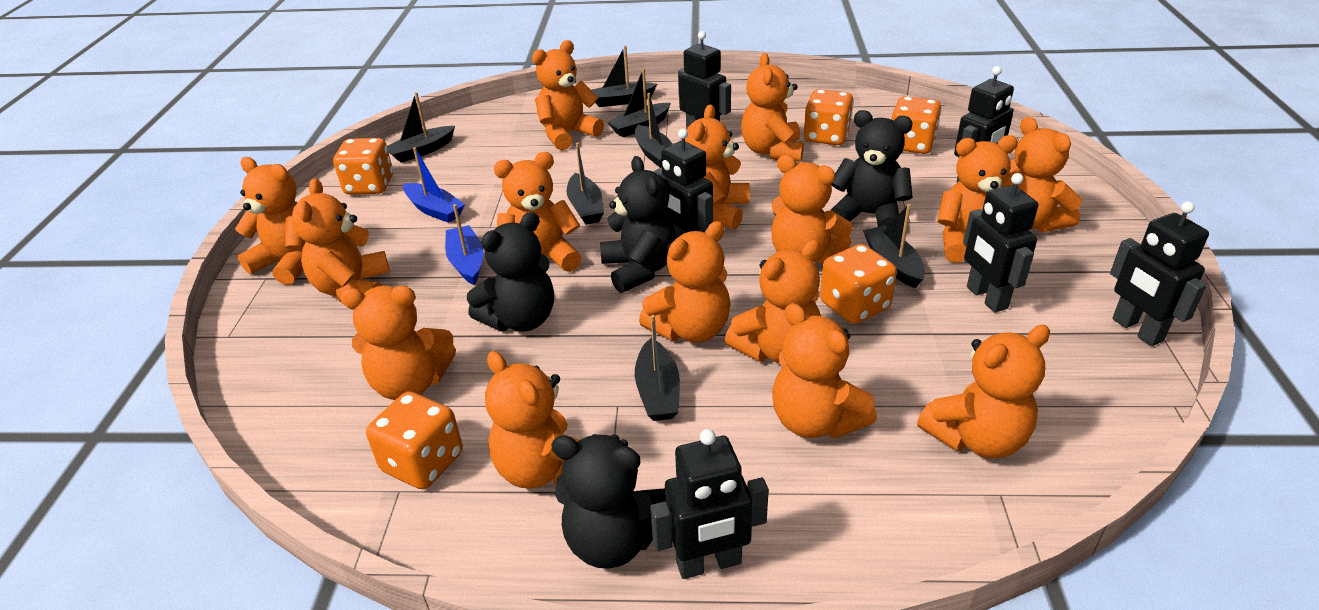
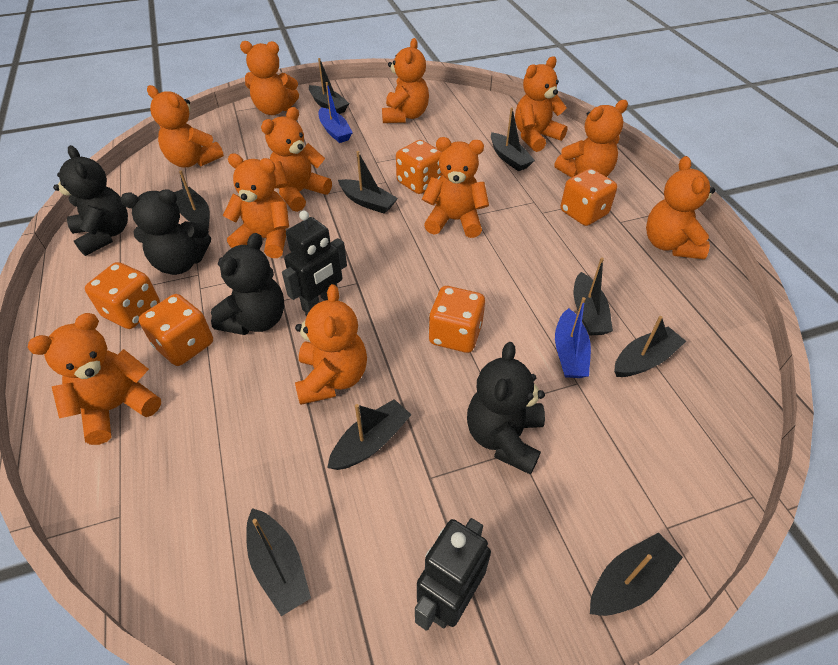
black boat: [387,92,455,163] [567,142,604,225] [591,46,657,107] [607,68,671,137] [635,93,673,168] [635,315,680,421] [863,204,925,288] = 7 -> [174,171,210,229] [246,508,311,616] [309,58,349,114] [327,399,412,470] [338,151,398,214] [491,108,535,171] [574,257,613,336] [590,532,683,616] [614,316,686,377] = 9
black robot: [650,429,769,579] [653,129,713,238] [678,31,731,130] [954,66,1014,183] [963,173,1038,312] [1110,201,1209,346] = 6 -> [282,211,347,313] [415,518,491,631] = 2
orange teddy bear: [235,157,306,285] [291,178,390,302] [340,286,456,400] [485,351,579,489] [494,152,581,272] [532,40,604,151] [639,221,731,343] [685,105,750,229] [725,240,821,363] [741,53,804,162] [771,155,853,264] [772,303,877,439] [917,325,1050,458] [937,135,1018,263] [1000,117,1082,232] = 15 -> [28,313,161,445] [147,85,224,168] [223,154,289,258] [240,41,299,115] [261,107,332,212] [295,284,367,405] [382,38,429,123] [422,137,489,238] [515,57,567,152] [554,100,628,178] [646,156,715,259] = 11

